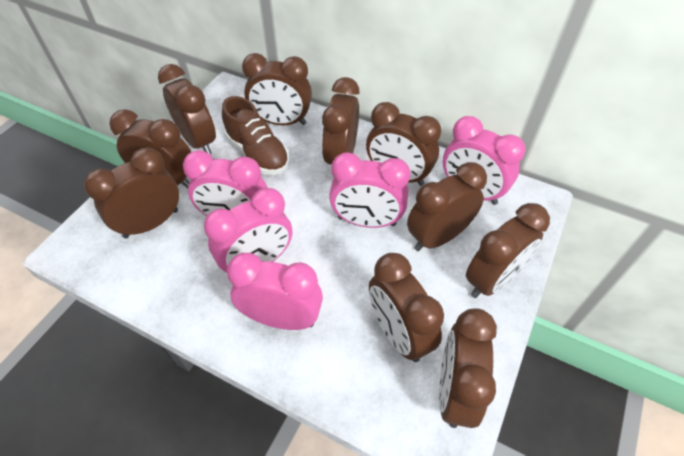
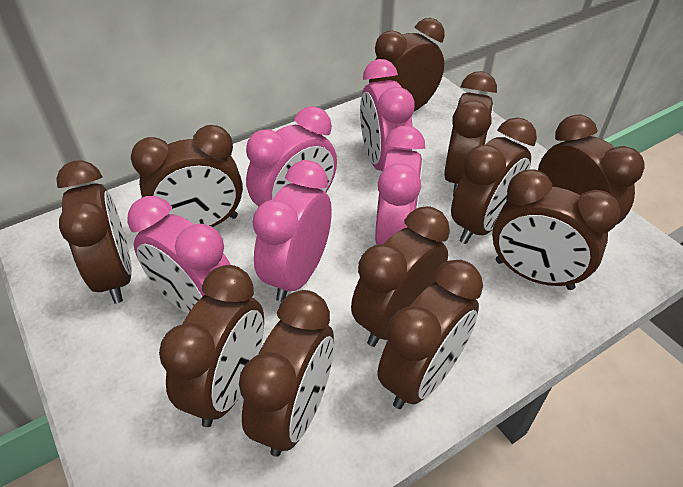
brown clock: [84,148,179,238] [109,109,191,188] [158,64,216,154] [242,53,312,125] [322,77,360,164] [366,102,441,186] [369,253,444,362] [407,162,487,251] [439,308,497,428] [466,203,550,298] = 10 -> [56,160,132,304] [131,125,243,227] [159,265,264,427] [239,290,334,457] [351,206,450,347] [369,18,445,111] [378,260,483,409] [444,71,497,196] [451,117,537,244] [492,169,620,290] [538,114,645,225] = 11
brown shoe: [222,96,289,175] = 1 -> none = 0

